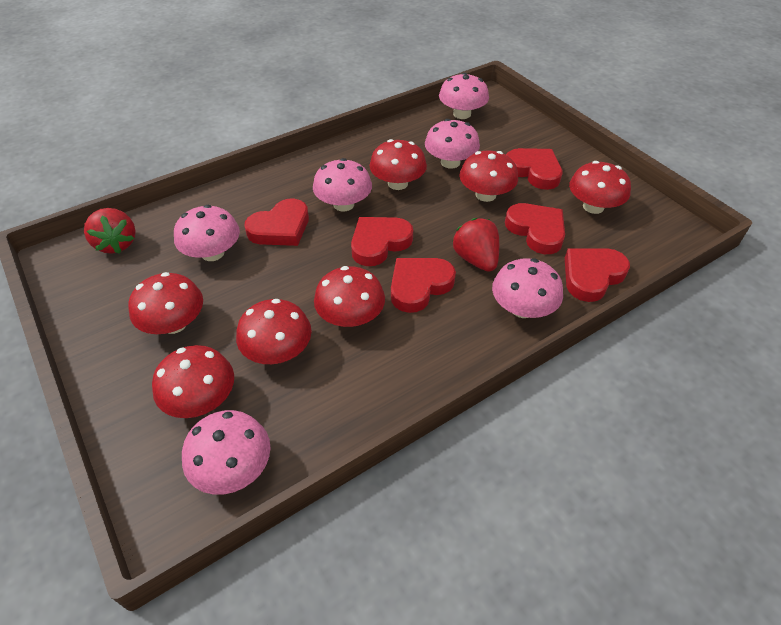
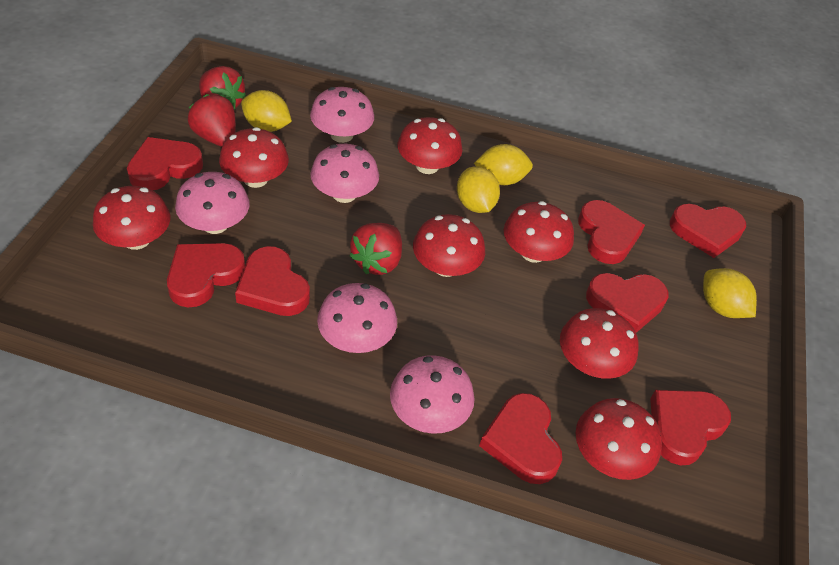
pink mushroom: [174,205,240,261] [182,410,271,495] [313,158,372,211] [425,119,480,168] [439,73,489,119] [492,258,563,318] = 6 -> [175,172,250,234] [310,87,374,143] [310,144,379,203] [317,283,397,353] [390,355,475,434] = 5
red heart: [244,198,309,246] [351,217,413,266] [391,258,456,313] [505,203,565,254] [506,148,563,190] [565,249,630,302] = 6 -> [127,137,203,191] [167,243,245,307] [235,246,310,316] [479,393,562,484] [578,200,645,264] [586,273,669,333] [650,390,731,465] [670,204,746,258] = 8
red strawberry: [84,208,136,254] [452,218,499,272] = 2 -> [188,94,236,147] [199,66,246,110] [349,223,402,275] = 3
yellow lemon: none = 0 -> [241,90,292,132] [457,166,500,213] [474,144,533,185] [703,268,757,318] = 4

